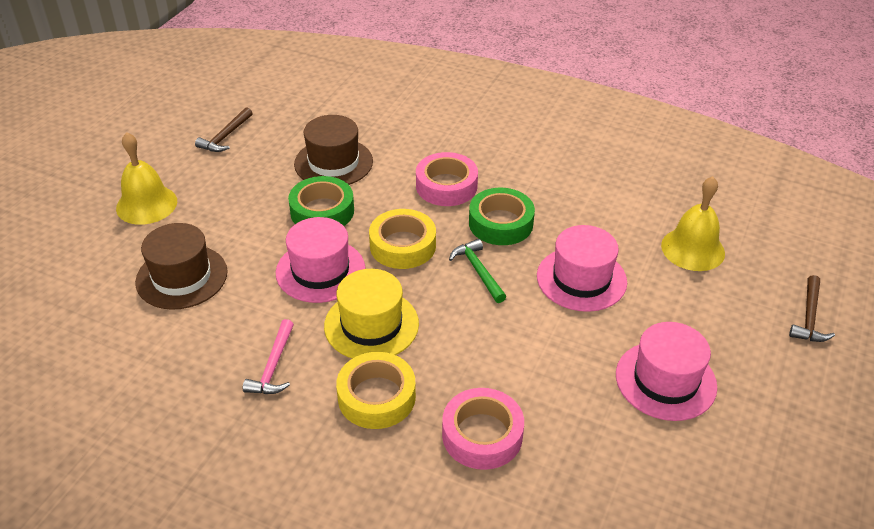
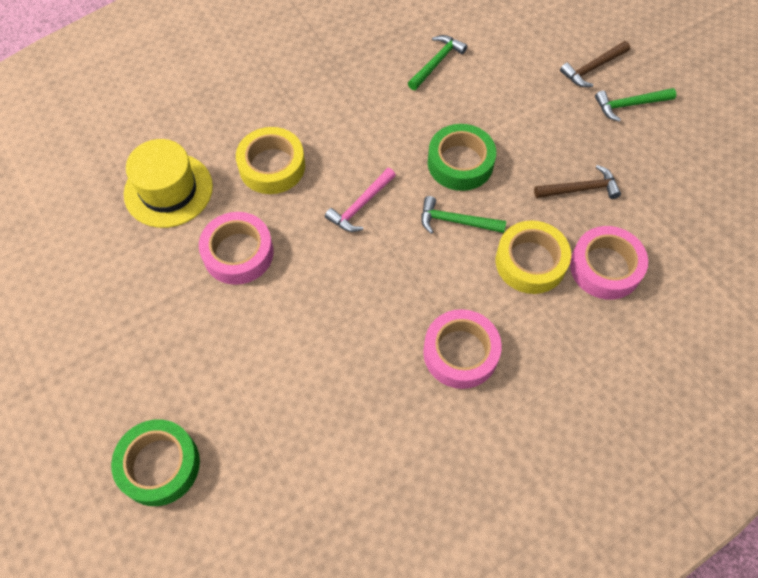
brown hat: [135,223,228,310] [294,115,373,185] = 2 -> none = 0
green hammer: [449,239,506,303] = 1 -> [408,35,467,90] [421,196,506,234] [595,88,676,122] = 3
pink hat: [276,217,365,303] [537,225,627,312] [616,322,717,421] = 3 -> none = 0
pink tape: [416,152,478,206] [442,388,524,470] = 2 -> [199,212,274,285] [423,309,502,389] [570,226,648,300] = 3
yellow bell: [116,132,177,225] [661,176,725,271] = 2 -> none = 0

